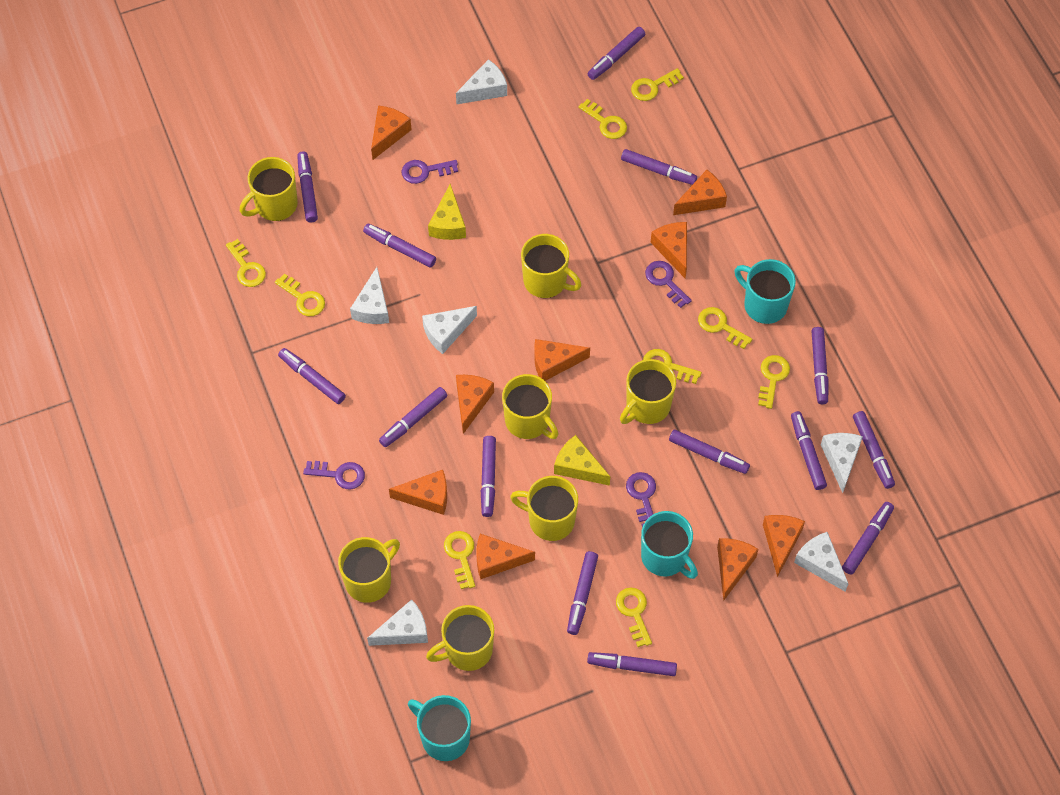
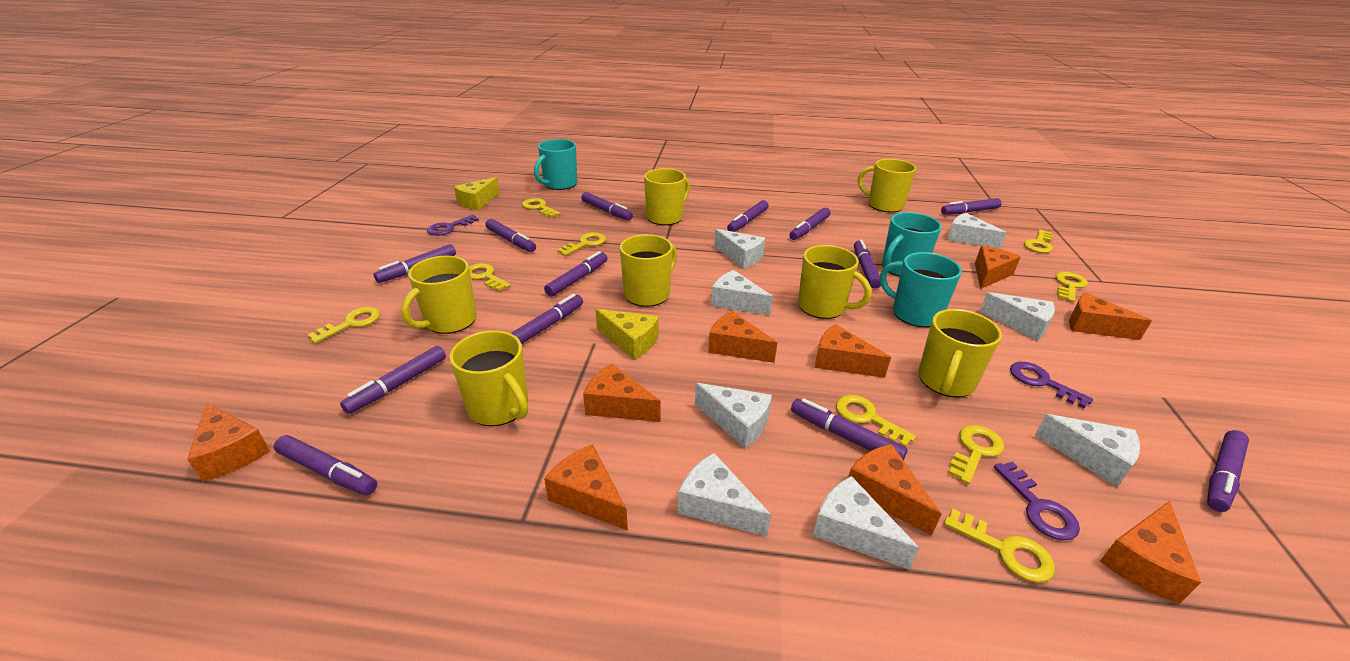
purple key: [303,461,365,490] [402,160,458,184] [626,472,656,528] [645,261,692,308] = 4 -> [427,215,479,236] [994,462,1080,540] [1010,362,1093,408] = 3
purple marker: [278,348,346,404] [297,151,318,223] [363,224,436,267] [379,387,447,447] [481,436,496,517] [567,551,598,635] [587,27,645,80] [587,652,677,676] [621,149,697,185] [669,430,750,474] [791,411,827,490] [812,327,828,404] [842,502,894,575] [853,411,895,489] = 14 -> [274,435,377,495] [340,346,446,414] [374,244,456,283] [485,219,536,252] [511,294,583,344] [544,251,607,297] [581,192,633,221] [727,200,769,232] [789,208,830,240] [791,398,907,460] [854,240,881,288] [941,198,1002,215] [1207,430,1249,512] = 13
white cheese: [350,267,389,324] [367,599,428,646] [422,306,477,354] [456,59,507,104] [794,532,848,592] [821,433,863,493] = 6 -> [678,453,771,536] [695,383,772,449] [711,270,773,315] [714,229,765,269] [813,476,919,570] [947,213,1007,249] [979,292,1055,341] [1035,414,1140,487] = 8

